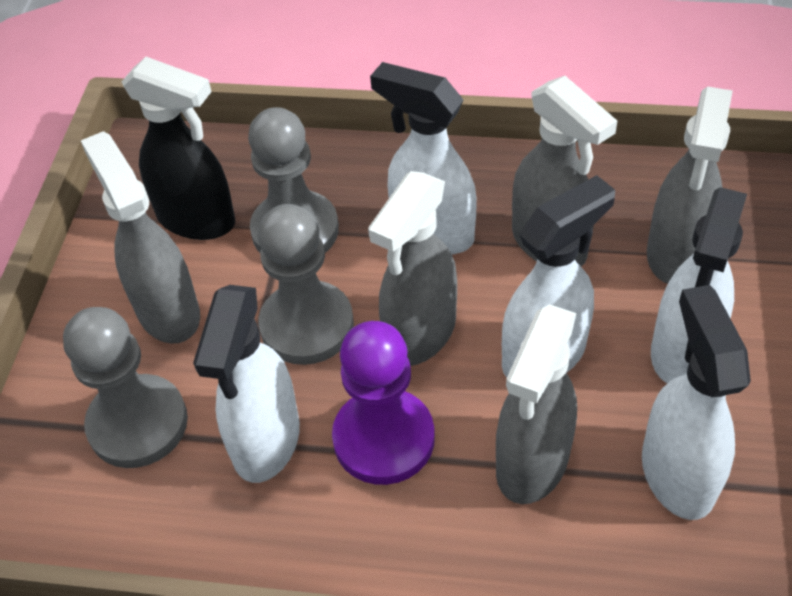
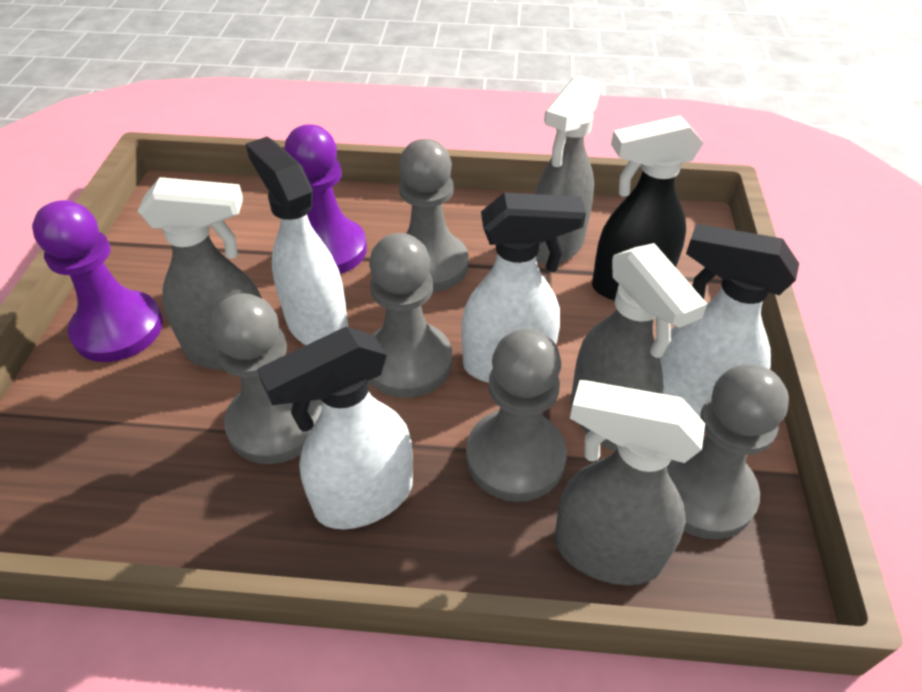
grey pawn: [63,307,188,468] [248,107,339,253] [258,204,354,365] = 3 -> [210,293,322,464] [369,233,452,398] [399,139,469,292] [466,329,567,502] [667,364,789,539] = 5
grey spray bottle: [81,131,200,344] [368,171,457,366] [496,304,577,504] [512,76,617,266] [647,86,733,284] = 5 -> [138,177,262,370] [535,75,601,265] [555,380,705,585] [571,243,707,452] = 4
purple pawn: [332,321,435,485] = 1 -> [32,200,163,362] [284,124,367,274] = 2
white spray bottle: [193,285,300,483] [370,62,477,254] [502,175,615,378] [642,285,751,520] [651,187,747,383] = 5 -> [246,137,348,345] [257,327,413,529] [461,192,586,383] [660,224,799,417] = 4

